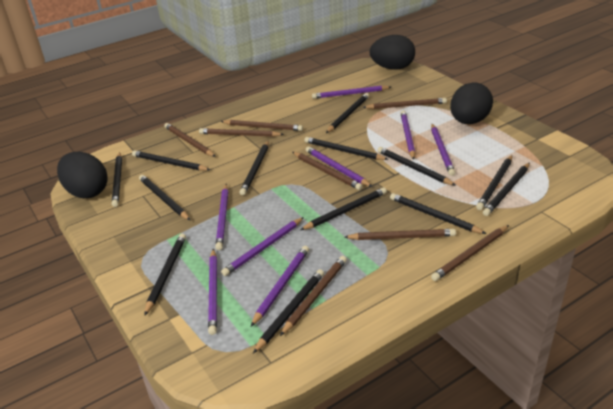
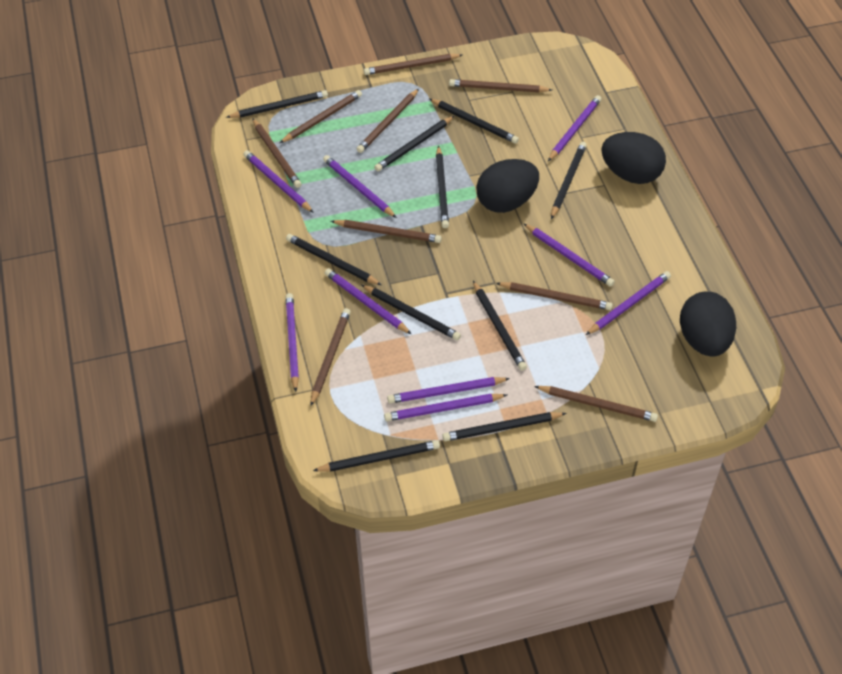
black pencil: [112,152,122,207] [132,150,210,171] [139,175,190,220] [144,233,186,316] [240,140,269,195] [253,269,324,353] [300,187,387,230] [304,137,389,160] [326,93,369,133] [377,147,456,186] [390,193,486,234] [476,155,512,210] [483,163,530,216] = 13 -> [226,90,328,118] [286,234,381,285] [313,440,440,472] [362,285,461,340] [374,116,454,171] [429,99,519,144] [436,146,449,228] [442,412,566,441] [473,281,527,371] [551,142,587,219] = 10
brown pencil: [164,123,216,157] [199,128,284,137] [221,120,303,131] [280,256,347,336] [293,152,363,190] [344,229,456,240] [363,98,447,109] [431,225,509,281] = 8 -> [252,118,302,188] [280,90,362,143] [310,308,351,406] [331,220,442,243] [357,89,419,153] [364,54,462,75] [449,79,552,92] [496,282,613,310] [534,386,658,422] = 9
purple pencil: [208,249,217,335] [215,184,228,250] [221,217,304,276] [251,246,309,327] [306,146,373,187] [312,85,391,99] [400,110,415,160] [431,124,455,176] = 8 -> [243,150,314,213] [285,293,299,392] [323,155,397,218] [325,268,411,334] [384,394,507,421] [387,377,510,403] [523,223,615,286] [548,95,601,161] [586,271,671,335] = 9

